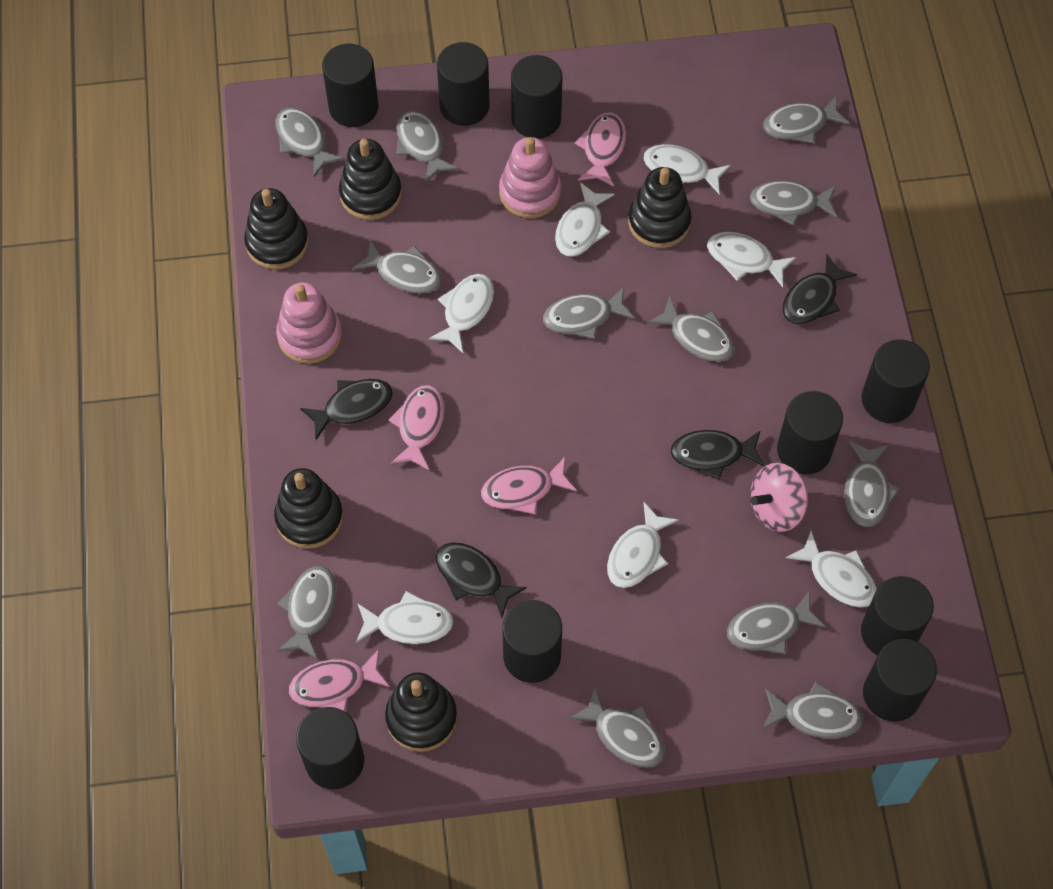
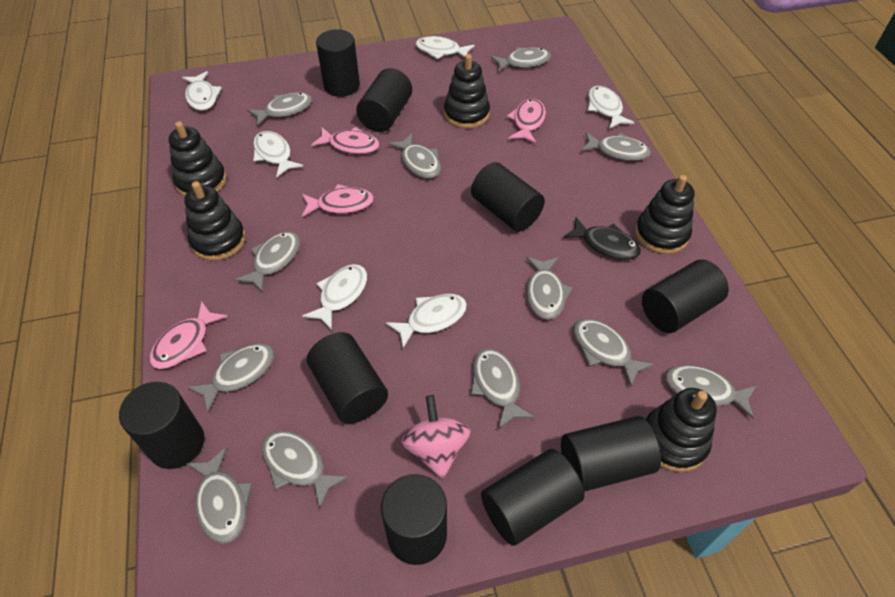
black fish: [300,379,393,440] [436,542,527,618] [670,430,765,480] [782,254,857,324] = 4 -> [563,217,641,260] = 1
pink stacking toy: [276,283,342,364] [499,137,561,218] = 2 -> none = 0
white fish: [356,591,454,644] [429,274,494,353] [555,182,615,257] [607,502,679,588] [643,144,731,194] [707,232,796,287] [786,531,877,608] = 7 -> [182,71,222,111] [253,131,303,177] [302,264,367,330] [386,294,467,348] [415,36,475,59] [588,86,635,129] = 6

